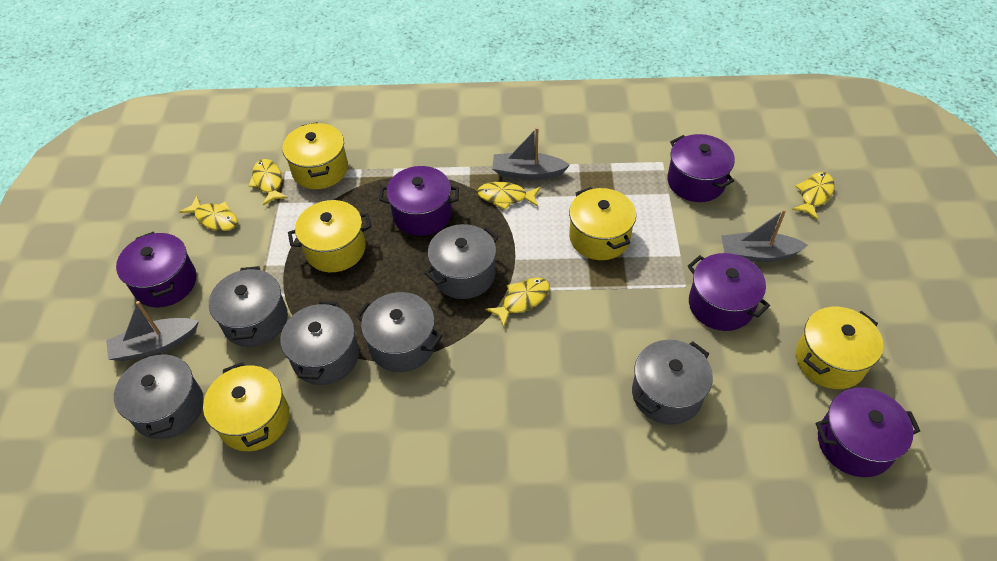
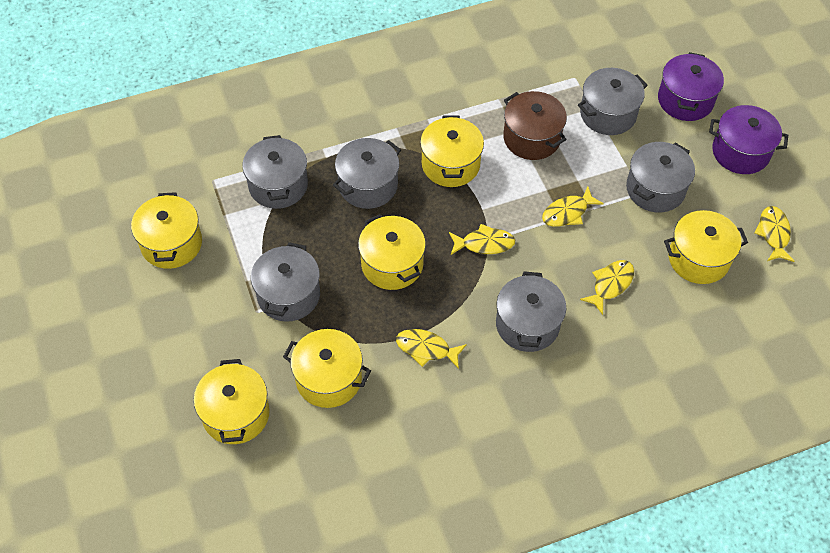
brown pot: none = 0 -> [503,91,567,160] = 1
grey boat: [106,301,199,361] [492,127,570,180] [721,209,808,262] = 3 -> none = 0
purple pot: [116,232,197,307] [379,166,459,236] [667,134,735,202] [687,253,770,331] [816,388,920,477] = 5 -> [658,52,724,121] [709,105,788,174] = 2
yellow pot: [203,362,290,451] [282,122,348,189] [288,200,372,272] [569,187,636,260] [796,307,883,389] = 5 -> [131,192,202,269] [194,359,270,444] [283,329,371,408] [358,214,426,290] [420,116,484,187] [664,210,748,284] = 6

